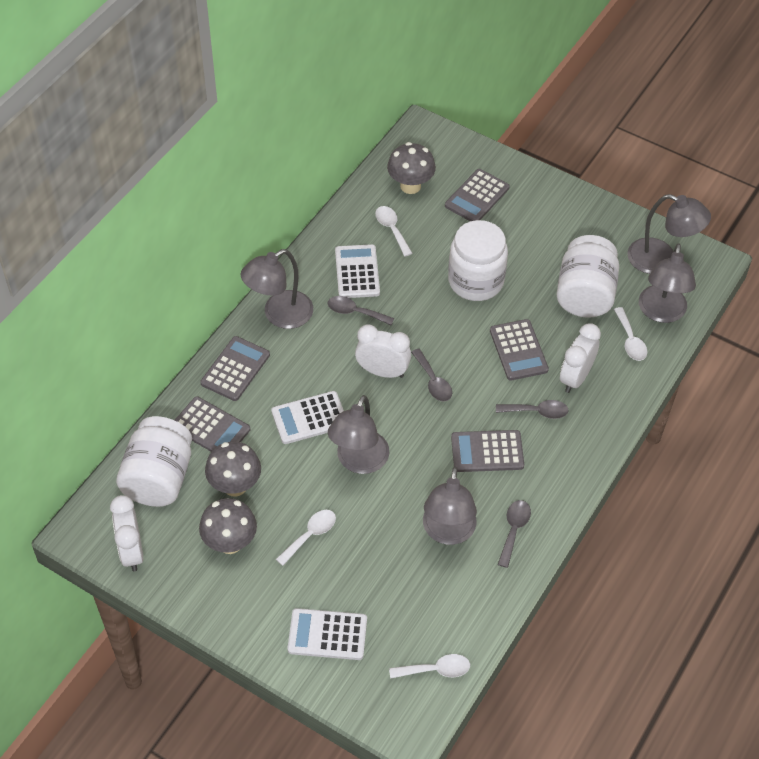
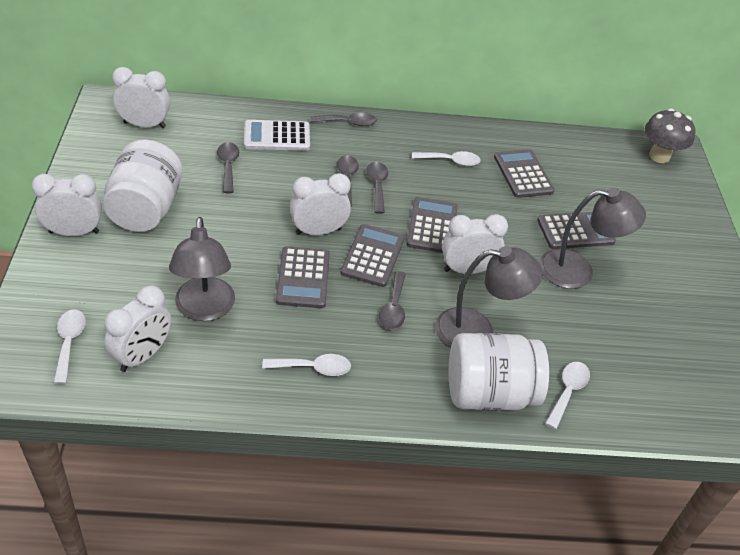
grey lamp: [241,249,313,329] [328,395,390,474] [423,467,477,545] [627,194,711,274] [639,243,696,323] = 5 -> [169,217,235,321] [435,246,543,348] [539,188,646,289] = 3
grey mushroom: [199,498,257,554] [205,442,261,497] [387,142,436,194] = 3 -> [644,109,696,163] = 1
grey spoon: [327,296,394,325] [411,349,452,402] [496,400,569,419] [498,500,531,568] = 4 -> [217,142,239,193] [310,112,377,126] [337,155,359,206] [366,162,388,214] [379,271,406,330] = 5
white calculator: [271,391,344,444] [287,608,367,660] [335,244,380,298] = 3 -> [244,120,310,151] = 1
white clock: [110,495,143,572] [355,324,411,378] [560,323,601,393] = 3 -> [32,174,102,236] [104,285,171,372] [112,67,170,128] [290,173,351,235] [442,214,508,274] = 5
white jar: [116,416,192,507] [448,220,508,301] [557,235,619,317] = 3 -> [103,140,183,232] [449,333,549,410] = 2

